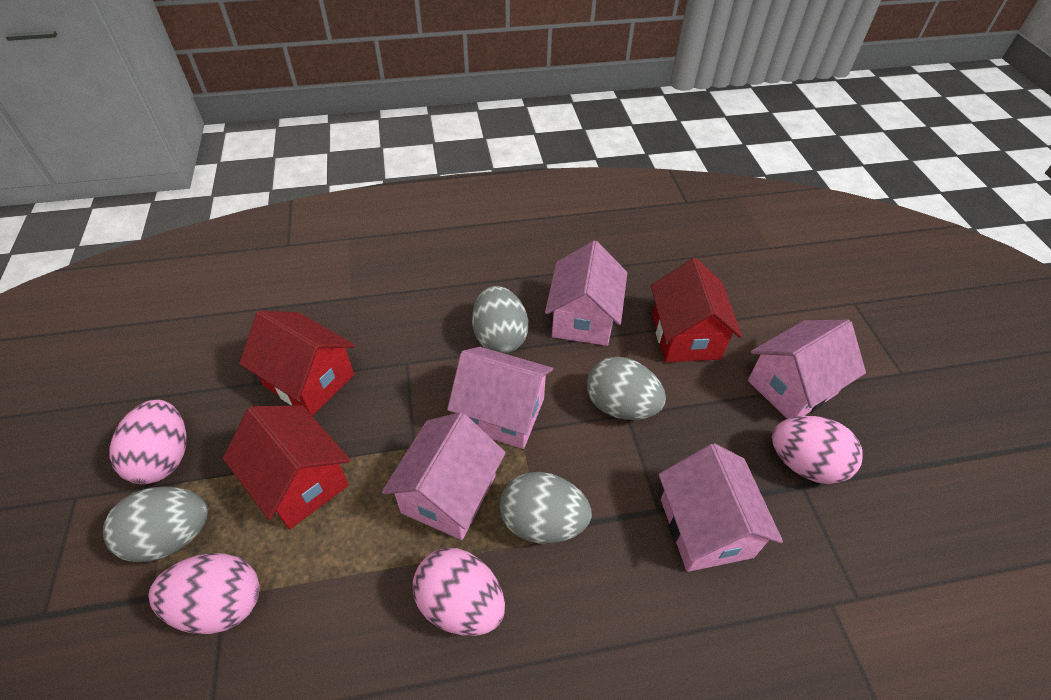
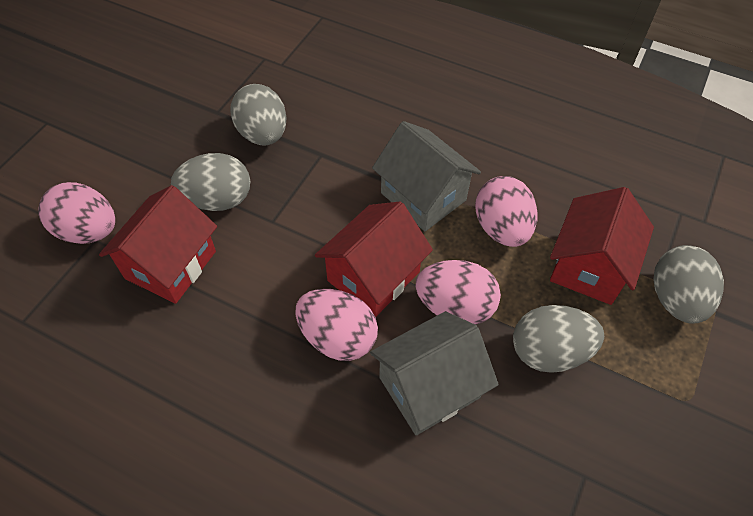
grey house: none = 0 -> [370,311,499,435] [372,121,481,231] = 2
pink house: [382,412,506,540] [447,347,553,449] [545,241,627,346] [659,443,783,572] [748,320,866,419] = 5 -> none = 0

